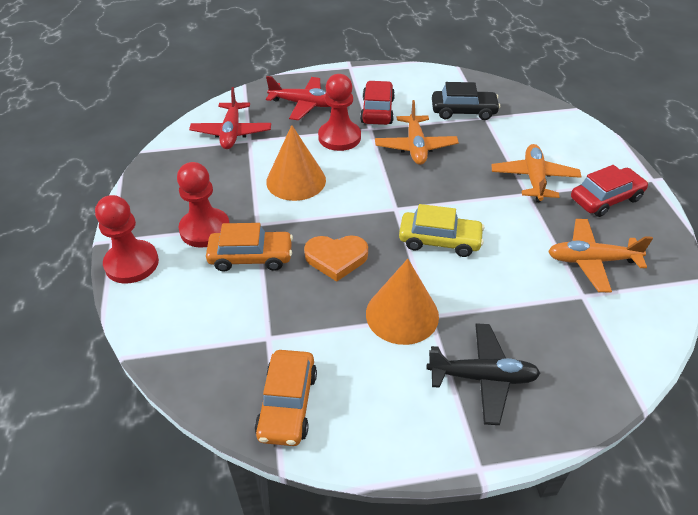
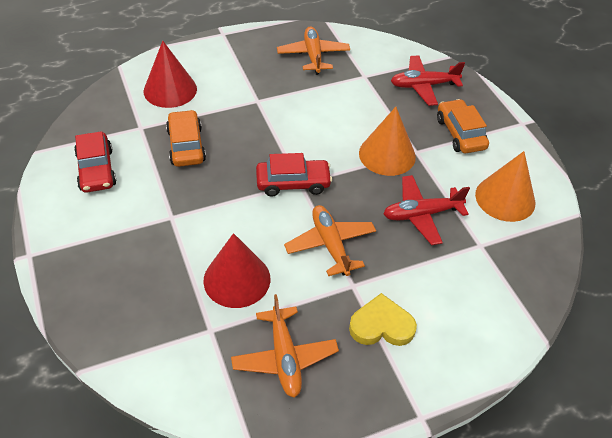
black car: [432,82,500,120] = 1 -> none = 0
black plane: [427,323,540,425] = 1 -> none = 0
orange heart: [304,235,368,281] = 1 -> none = 0
red cone: none = 0 -> [144,41,197,108] [204,233,270,308] = 2
red pawn: [95,195,159,284] [177,162,230,248] [318,74,361,151] = 3 -> none = 0
yellow car: [399,204,484,257] = 1 -> none = 0
yellow heart: none = 0 -> [349,293,417,346] = 1

